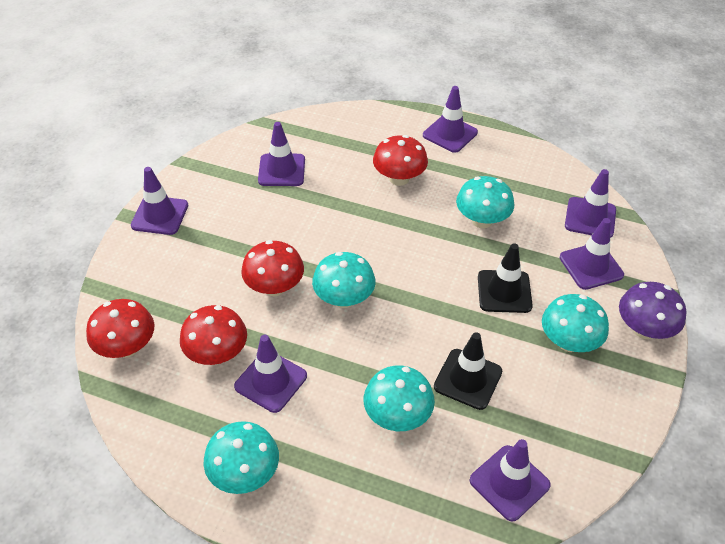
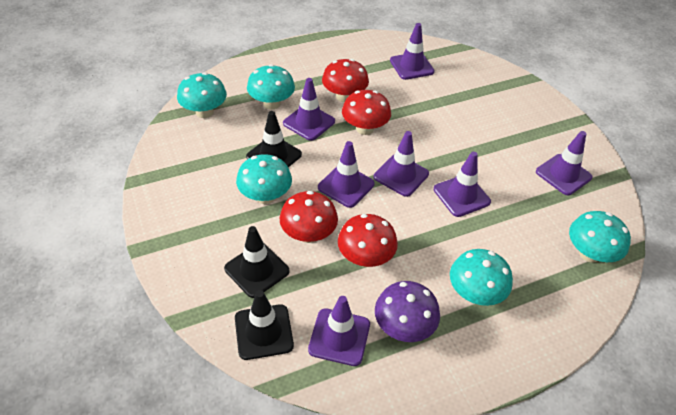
black traffic cone: [434,332,502,410] [478,243,533,313] = 2 -> [224,226,290,298] [235,290,294,360] [246,111,302,167] = 3

